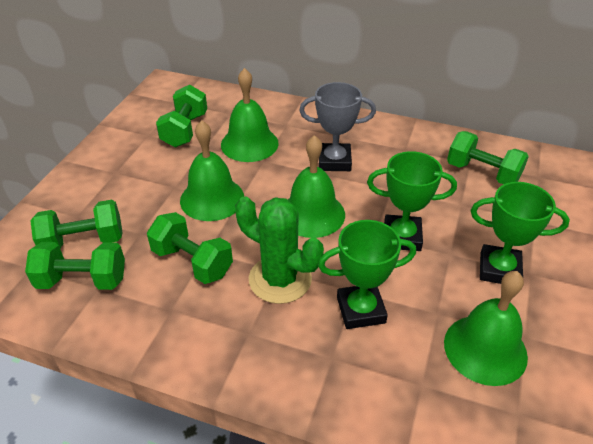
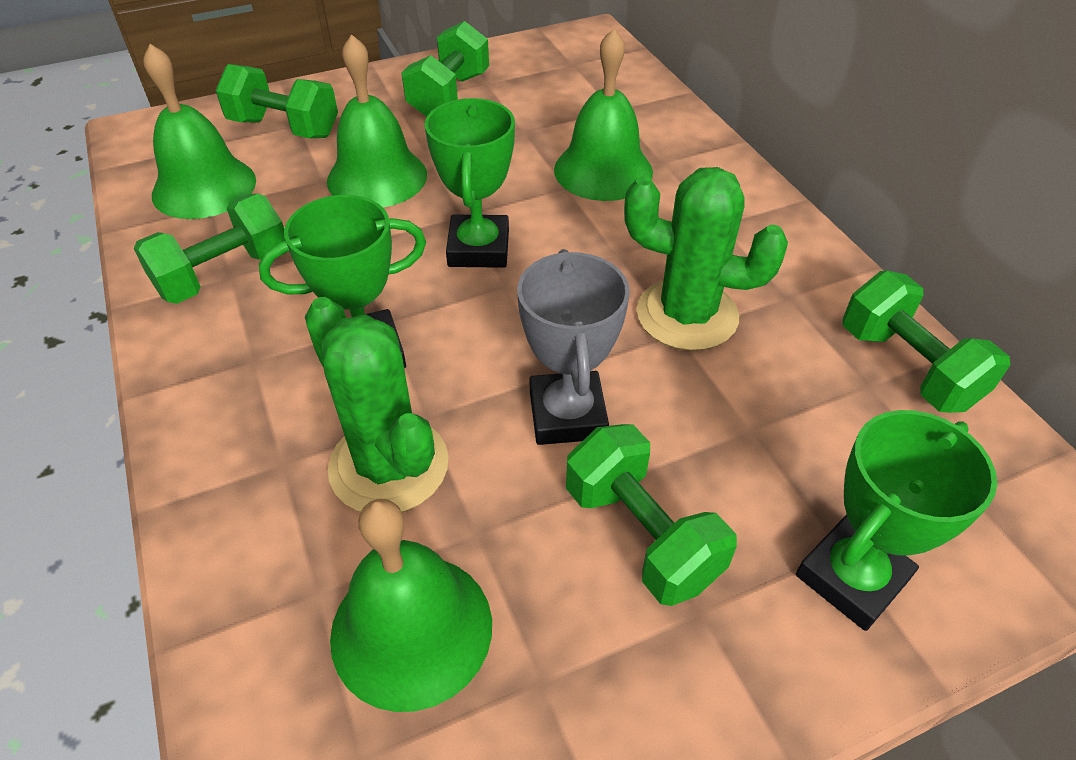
green cactus: [235,196,324,304] = 1 -> [305,297,449,512] [624,167,788,351] = 2

